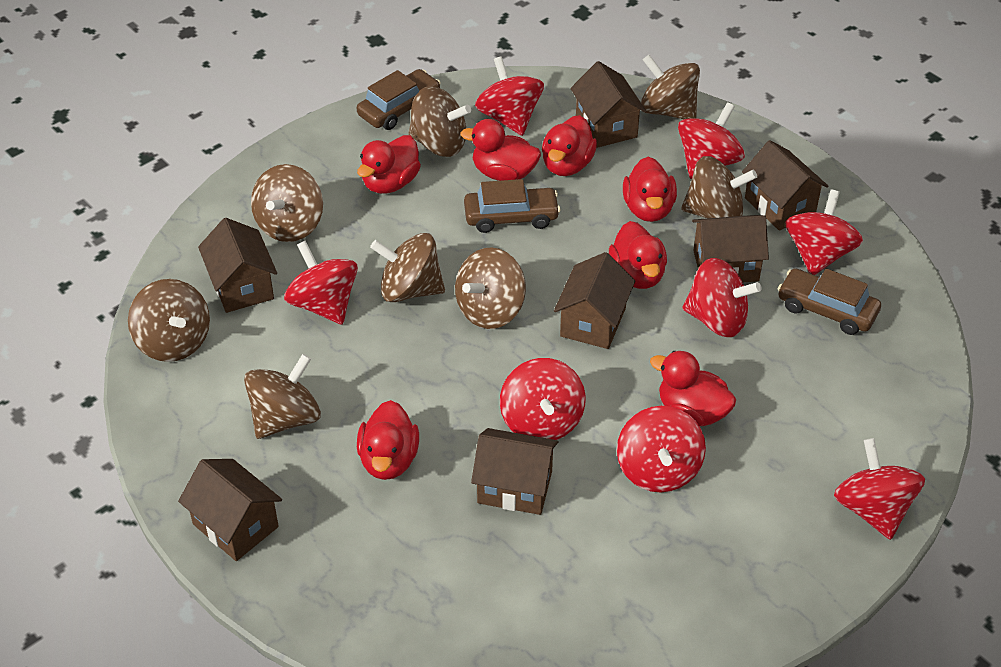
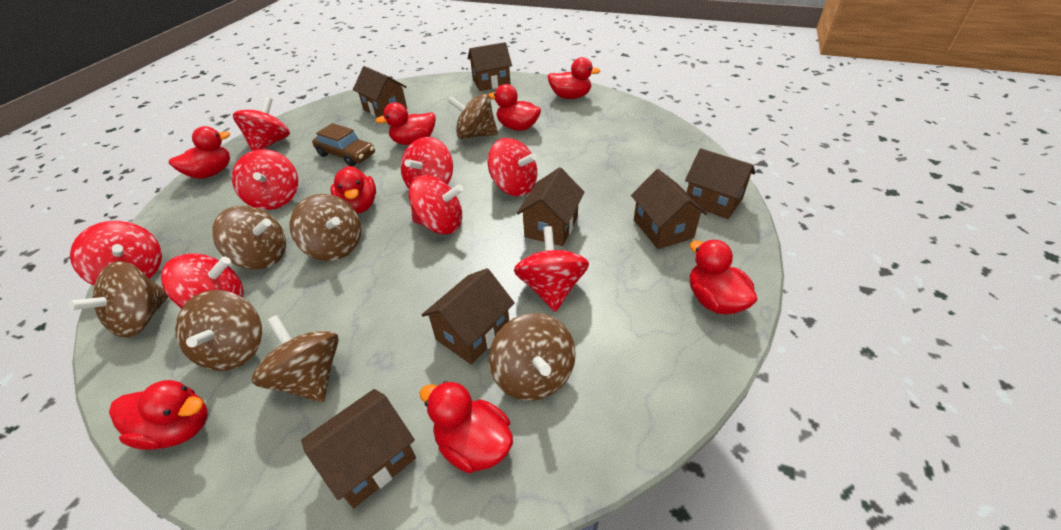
brown car: [357,69,441,130] [464,179,560,233] [778,268,881,335] = 3 -> [312,123,375,167] = 1
brown spinning top: [128,279,210,362] [244,354,321,439] [251,164,323,242] [370,233,445,302] [408,86,471,157] [455,247,526,329] [641,55,700,119] [681,156,757,218] = 8 -> [68,261,168,338] [175,290,262,371] [212,206,286,269] [252,315,339,402] [290,194,361,261] [448,93,498,139] [489,313,576,401] = 7
red duck: [357,135,421,194] [357,400,419,480] [460,119,541,181] [542,115,597,176] [609,221,667,289] [623,157,677,222] [650,351,736,426] = 7 -> [109,380,208,450] [169,126,230,179] [331,166,376,214] [376,102,435,145] [420,381,513,473] [489,84,541,131] [547,57,600,99] [689,240,757,315] = 8

